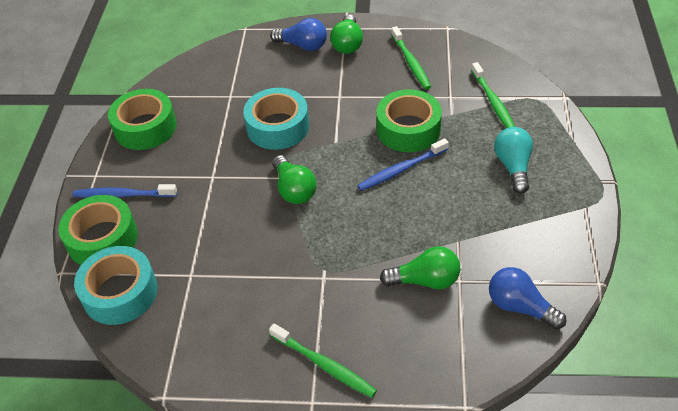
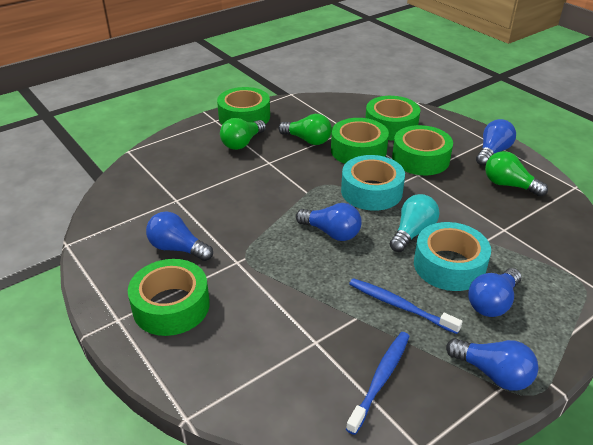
blue light bulb: [270,18,327,51] [489,267,566,330] = 2 -> [146,211,213,261] [296,203,362,241] [446,338,538,390] [468,268,522,317] [476,119,516,166] = 5
green tape: [58,195,138,265] [108,89,177,150] [376,89,442,152] = 3 -> [128,259,210,336] [217,87,270,125] [331,118,389,164] [365,96,420,140] [392,125,453,175] = 5
green toothbrush: [269,323,377,398] [391,26,431,90] [471,62,515,128] = 3 -> none = 0

